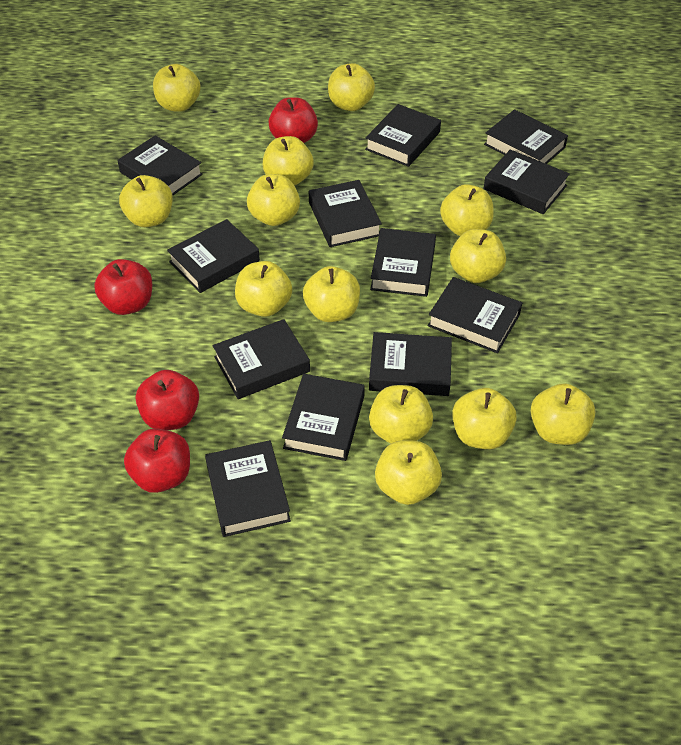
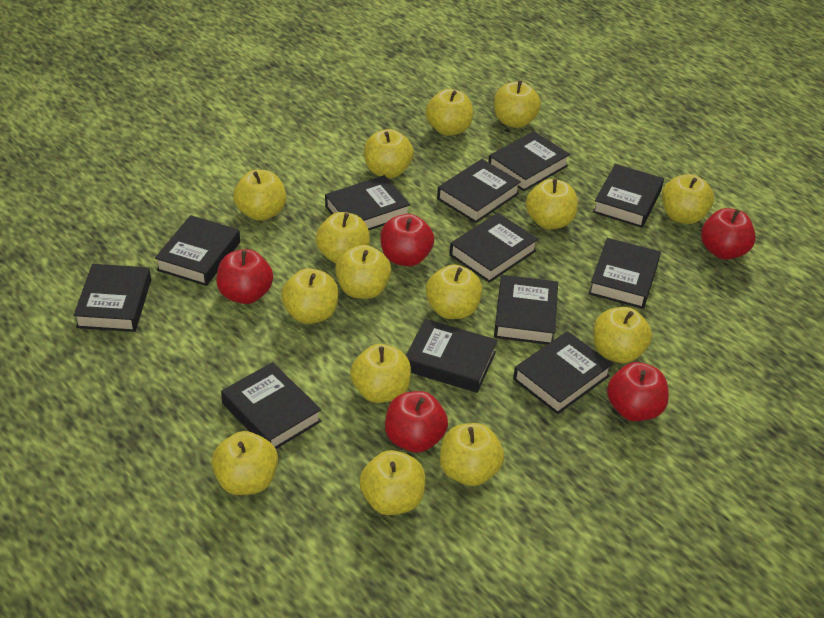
red apple: [94,259,152,315] [124,429,190,493] [136,370,199,430] [268,97,318,143] = 4 -> [216,249,273,304] [380,214,434,266] [385,391,448,453] [607,362,669,421] [701,208,756,260] = 5
yellow apple: [119,175,173,227] [153,64,201,112] [235,261,292,317] [247,174,300,226] [263,136,314,186] [303,266,360,322] [328,63,375,111] [369,385,433,444] [375,440,442,505] [440,184,494,236] [450,229,506,283] [452,388,517,449] [530,383,595,445] = 13 -> [211,431,278,495] [233,170,286,221] [281,268,338,324] [316,212,370,264] [335,245,391,299] [350,344,411,403] [359,450,425,515] [364,129,414,178] [426,89,473,136] [426,264,482,319] [440,423,504,486] [494,81,541,128] [526,179,578,229] [593,307,652,363] [662,174,714,224] = 15

